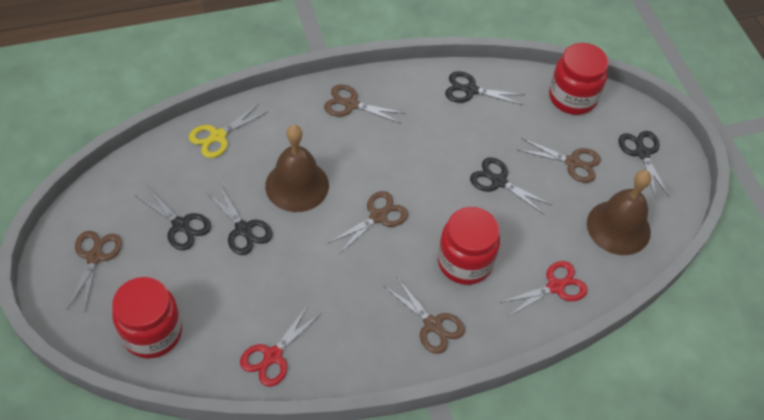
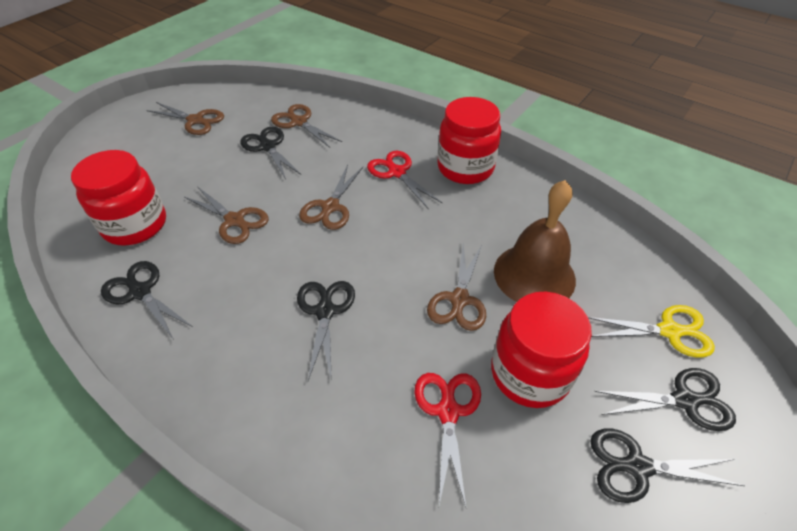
brown bell: [265,125,329,212] [587,170,651,255] = 2 -> [494,180,576,302] = 1

